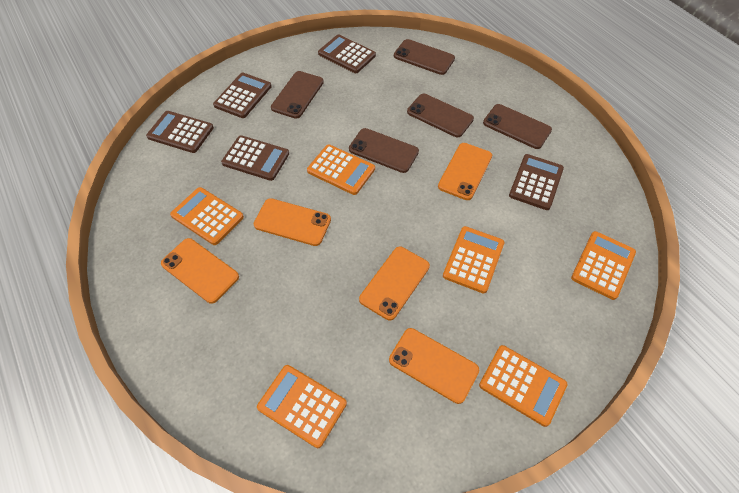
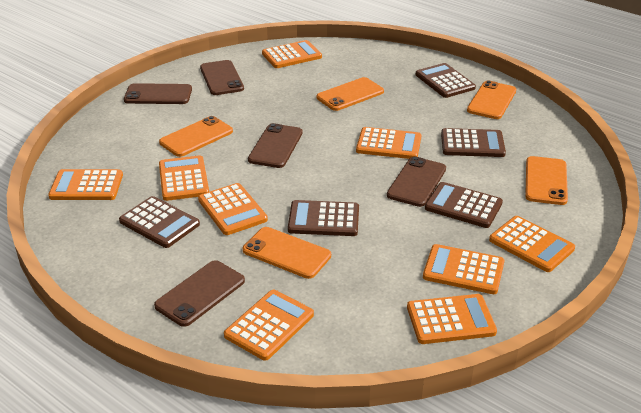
orange calculator: [170,187,244,245] [257,365,347,448] [307,144,375,195] [443,226,504,294] [479,345,568,427] [571,231,636,300] = 6 -> [48,169,123,200] [159,155,209,201] [198,183,268,235] [224,290,314,361] [262,40,322,68] [356,127,421,159] [407,294,497,344] [423,244,504,294] [489,216,575,272] = 9

